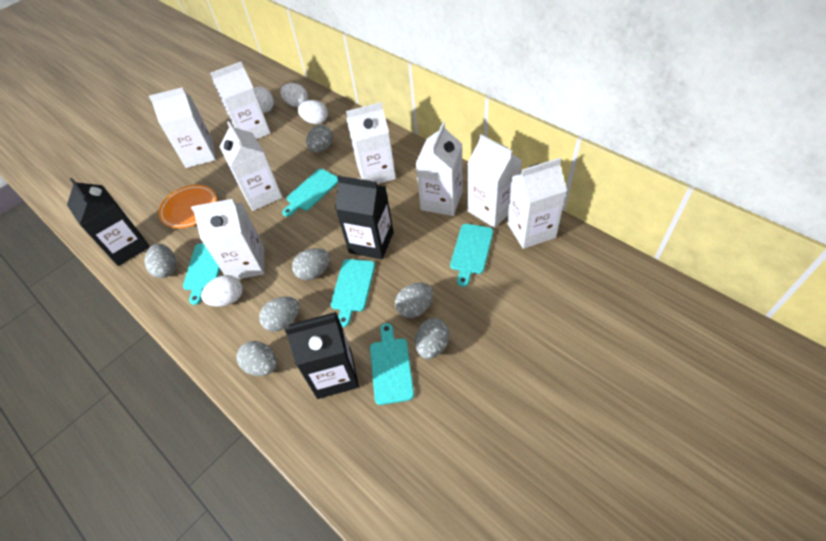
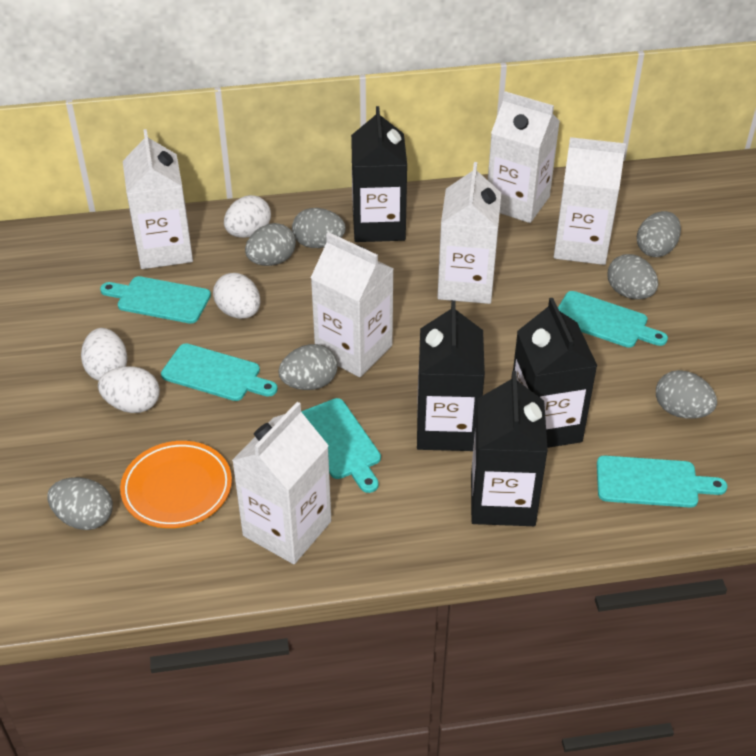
black carton: [67,178,150,266] [284,312,359,399] [335,176,394,259] = 3 -> [351,106,407,242] [417,300,485,451] [471,371,548,526] [513,298,597,448] = 4
white carton: [149,87,216,168] [191,199,264,279] [210,62,271,139] [219,121,283,211] [346,102,396,184] [415,122,463,216] [467,134,522,228] [507,158,567,249] = 8 -> [123,129,193,269] [232,402,331,564] [311,232,394,377] [437,162,501,304] [488,91,560,223] [554,137,626,265] = 6

